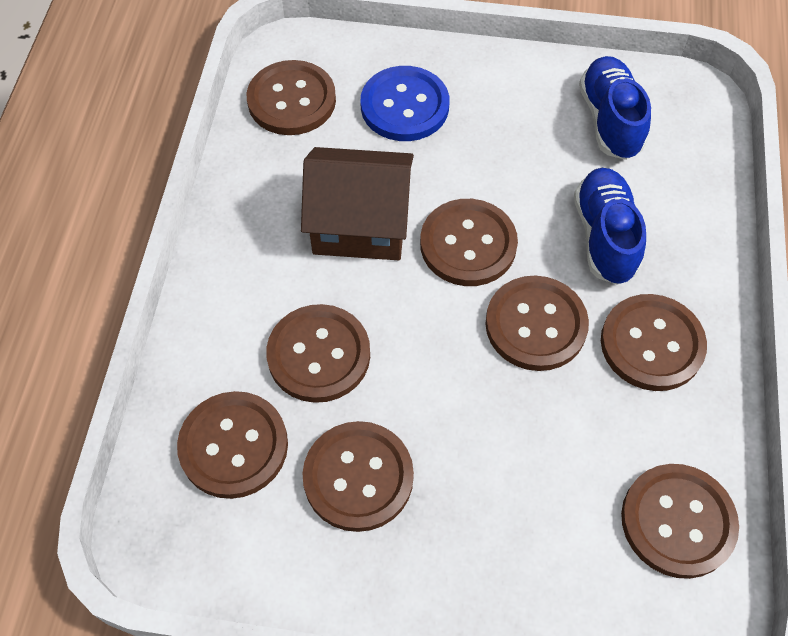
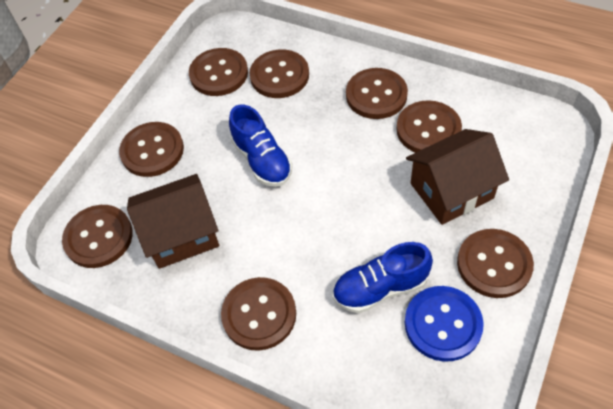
brown house: [301,147,414,260] = 1 -> [127,174,219,269] [406,129,509,225] = 2

